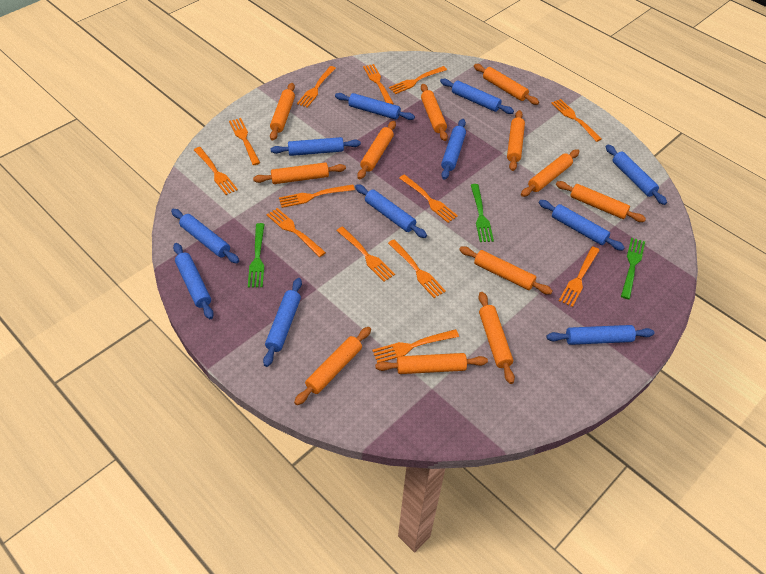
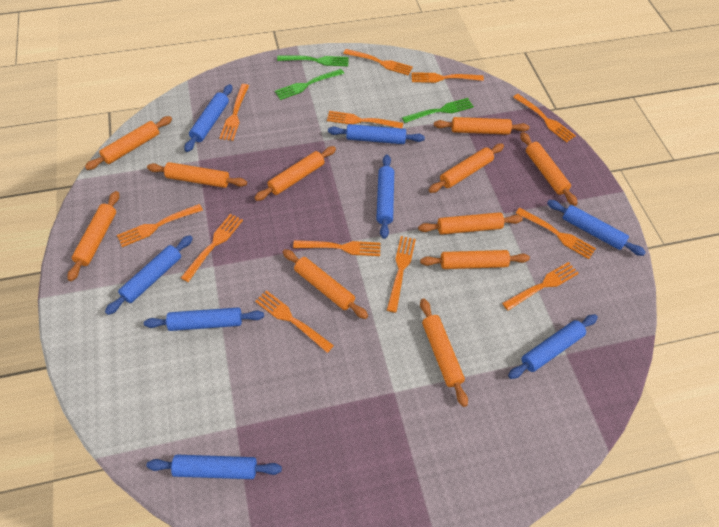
blue rolling pin: [171,209,239,263] [173,243,214,319] [263,278,302,367] [270,137,361,156] [335,93,415,120] [355,184,427,238] [440,79,514,114] [441,119,466,180] [539,200,625,251] [546,325,655,345] [606,145,667,205] = 11 -> [105,235,193,315] [144,307,264,331] [146,455,282,479] [184,84,232,152] [328,124,425,144] [376,154,394,239] [508,314,598,379] [547,200,646,256] = 8
orange fork: [194,147,238,195] [229,118,260,165] [267,208,326,257] [279,184,355,208] [297,66,336,108] [336,226,395,282] [363,64,394,104] [372,329,459,363] [388,239,446,298] [389,66,447,94] [399,174,458,223] [551,99,602,142] [559,246,600,307] = 13 -> [117,204,203,247] [181,214,243,282] [220,84,249,141] [255,290,334,353] [293,240,381,256] [327,111,403,128] [343,49,413,76] [387,236,416,313] [411,72,484,83] [502,262,579,311] [513,94,576,143] [516,208,596,259] = 12
orange rolling pin: [253,162,346,184] [270,83,295,141] [294,327,371,405] [357,121,396,179] [375,353,488,374] [421,84,448,141] [459,246,553,294] [474,64,539,105] [478,292,515,384] [507,110,525,171] [521,149,580,197] [556,181,646,222] = 12 -> [67,191,119,281] [85,116,172,170] [147,162,247,188] [255,146,336,201] [283,249,368,319] [418,212,523,235] [420,250,530,269] [420,298,468,407] [429,144,504,193] [434,117,529,135] [520,132,578,206] = 11

